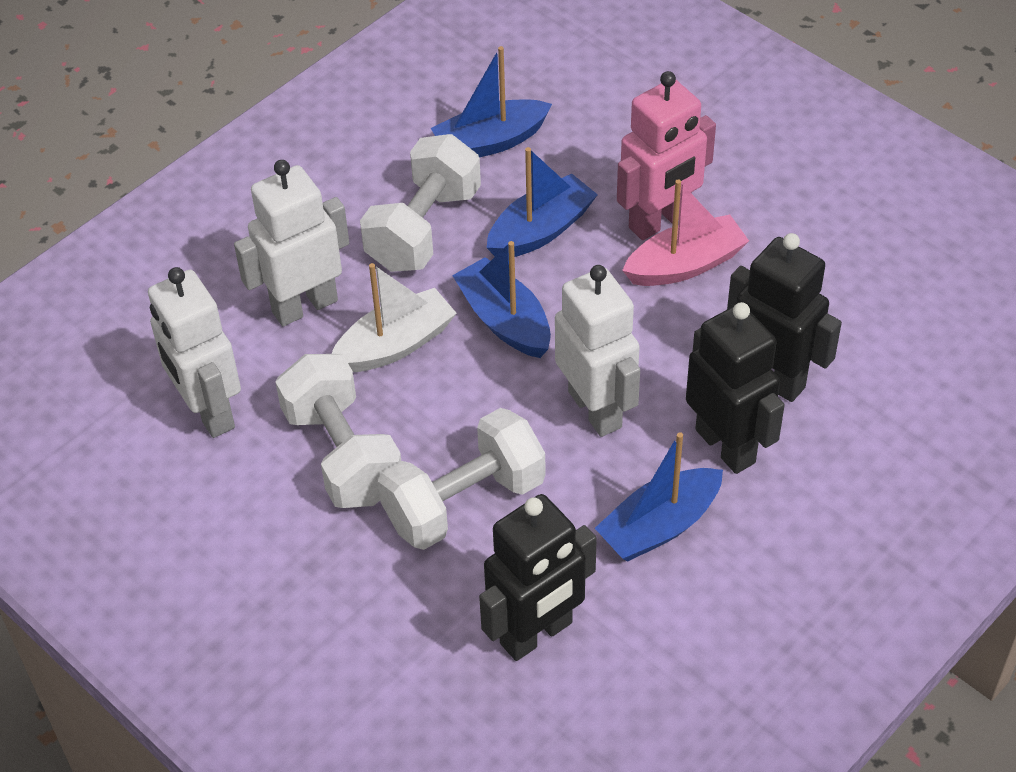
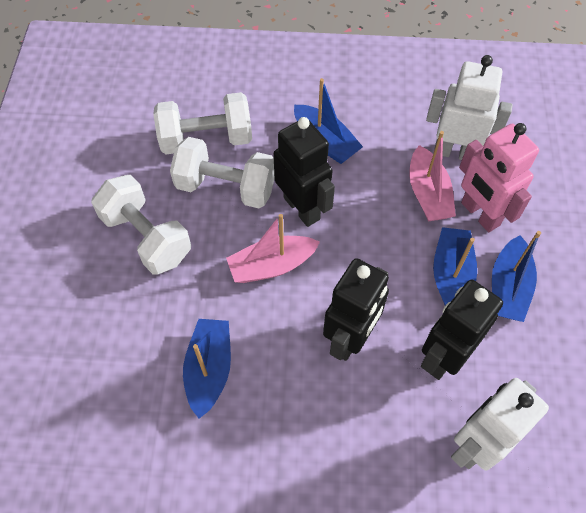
pink boat: [622,179,749,286] = 1 -> [226,214,320,283] [409,131,456,221] = 2
white boat: [332,263,457,372] = 1 -> none = 0
white robot: [148,267,241,438] [234,160,349,326] [555,265,640,437] = 3 -> [426,55,513,160] [451,378,549,470] = 2

